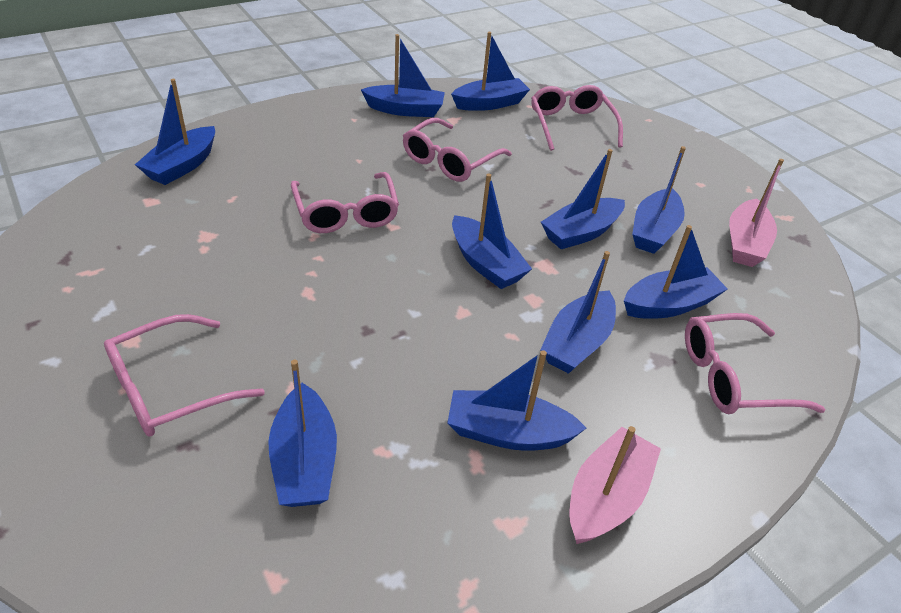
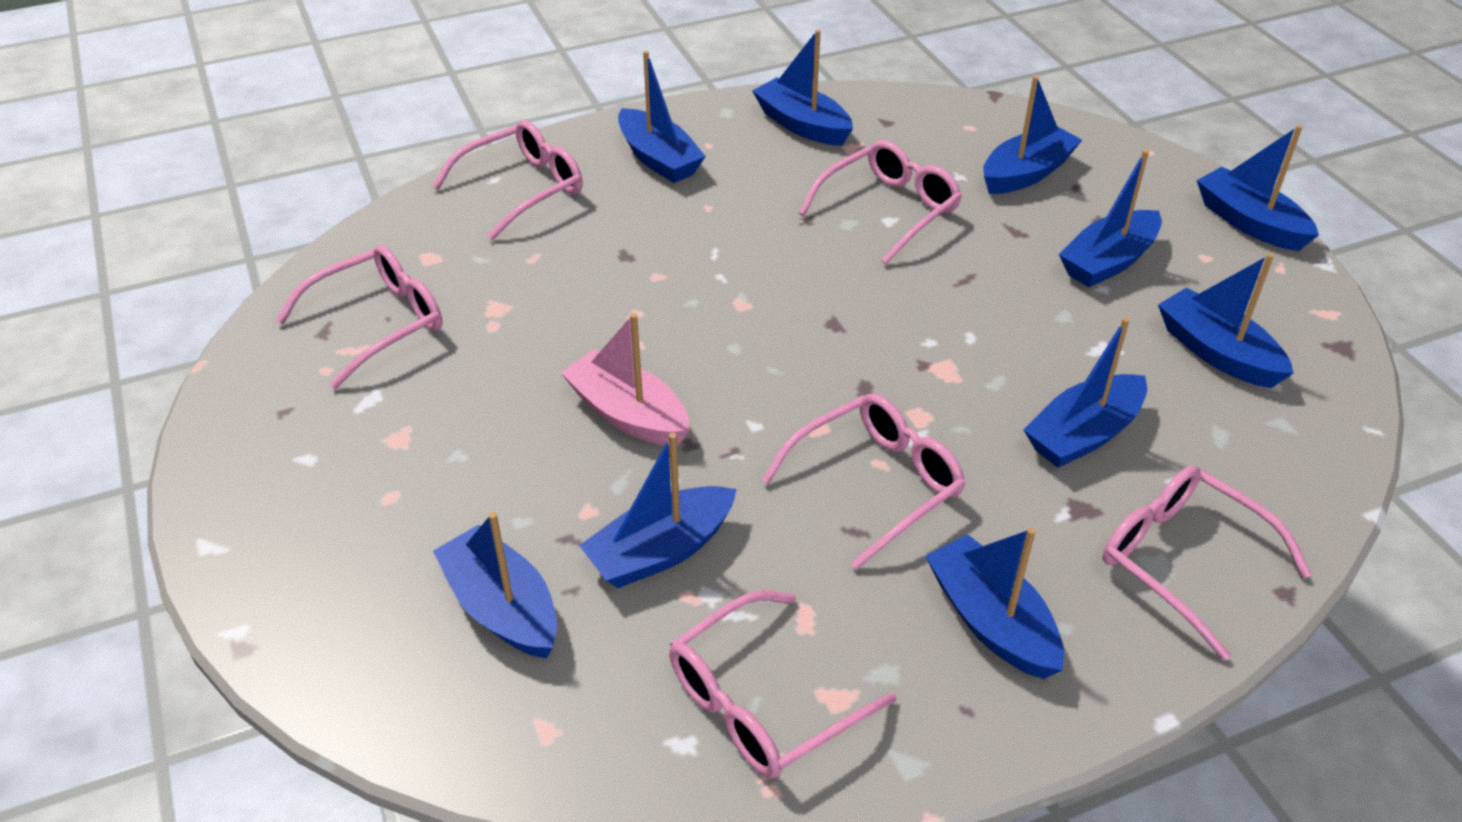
pink boat: [569,426,661,544] [729,159,784,267] = 2 -> [561,313,689,446] = 1
pink glasses: [104,314,265,437] [291,172,399,233] [403,118,512,182] [531,85,623,151] [685,313,825,414] = 5 -> [275,245,443,389] [432,120,583,240] [669,590,896,779] [762,393,965,570] [799,140,962,264] [1103,465,1312,660] = 6

